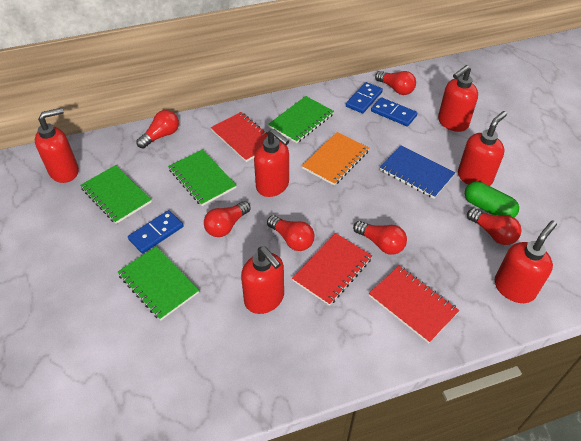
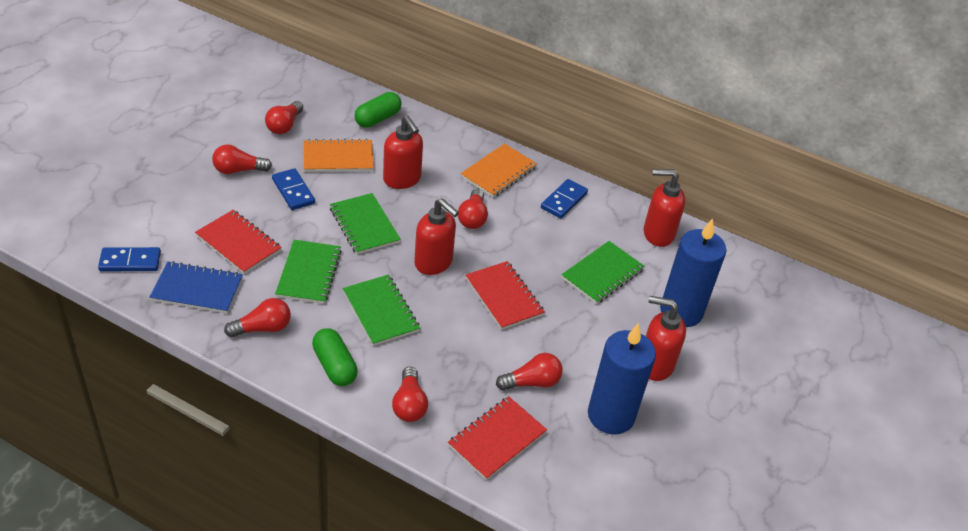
blue candle: none = 0 -> [588,323,656,434] [660,219,727,327] = 2
green capsule: [465,181,519,218] = 1 -> [312,328,358,386] [354,92,401,128] = 2
orange notebook: [302,132,369,186] = 1 -> [304,139,374,172] [461,143,537,198] = 2
red soap dispenser: [35,108,79,183] [241,247,284,314] [254,129,289,197] [438,65,478,132] [458,111,507,186] [495,220,557,303] = 6 -> [383,115,423,189] [414,198,459,275] [644,169,685,247] [646,296,686,381] = 4

